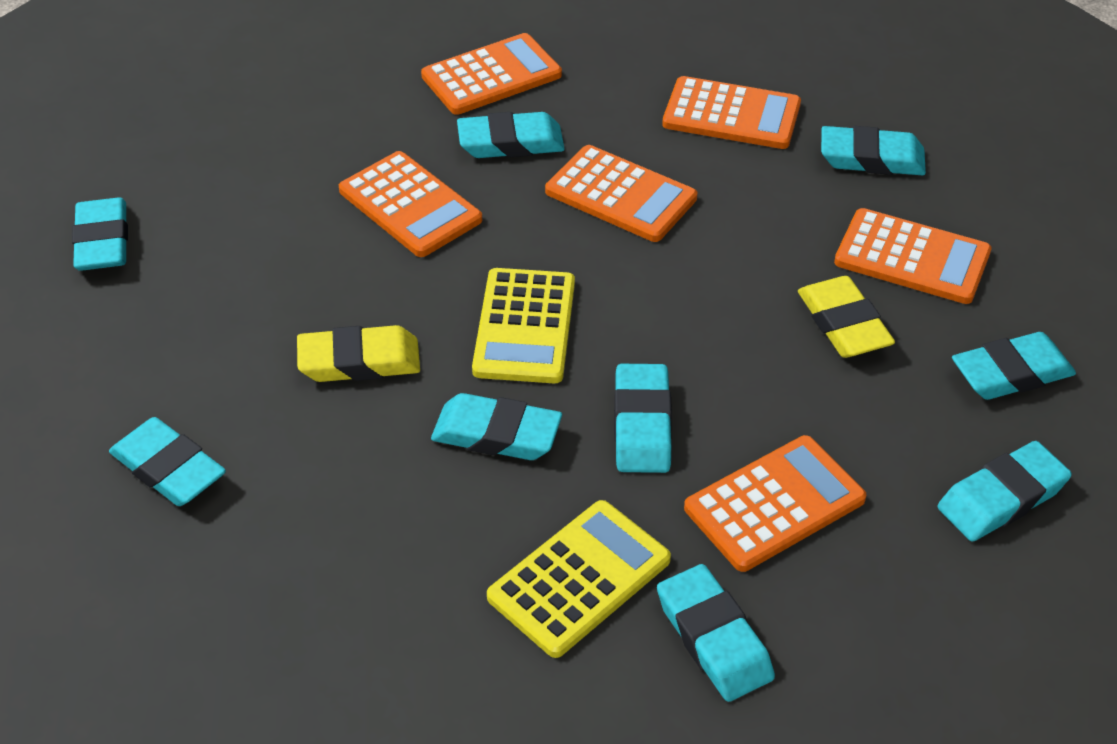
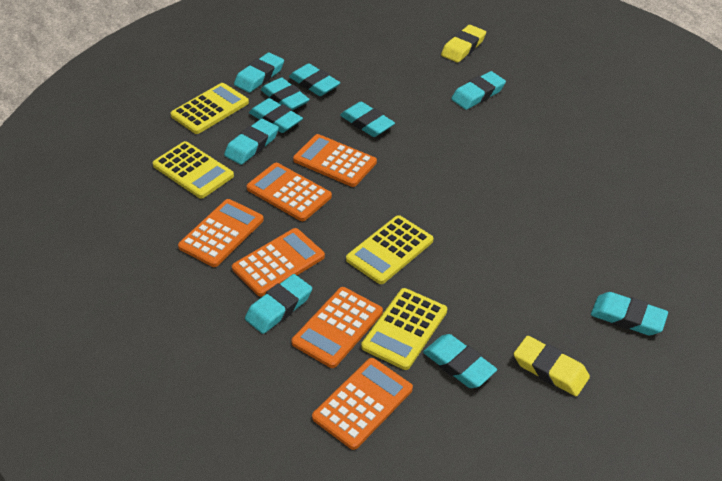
turquoise eraser: [72,197,128,271] [109,417,226,506] [431,393,562,460] [457,112,565,158] [614,364,672,473] [657,564,775,702] [821,126,926,175] [938,441,1072,541] [952,332,1076,400] = 9 -> [224,118,279,165] [234,53,284,93] [245,274,312,334] [249,98,303,133] [261,77,310,111] [289,63,340,96] [340,102,395,137] [423,334,497,388] [451,71,506,110] [591,292,668,336] = 10
yellow calculator: [472,268,575,383] [487,500,671,658] = 2 -> [152,141,234,199] [170,83,249,134] [346,215,433,284] [361,288,447,370] = 4

